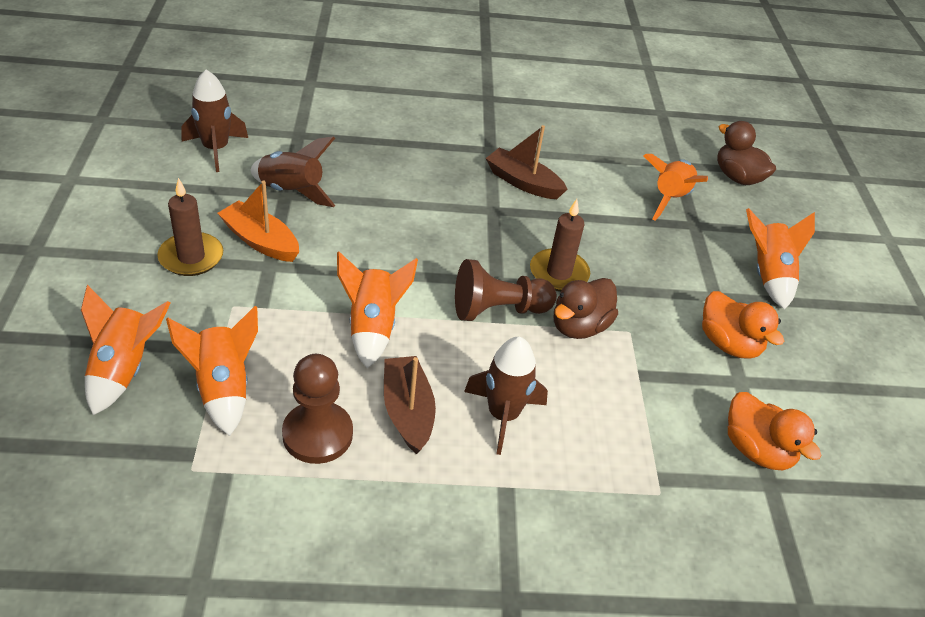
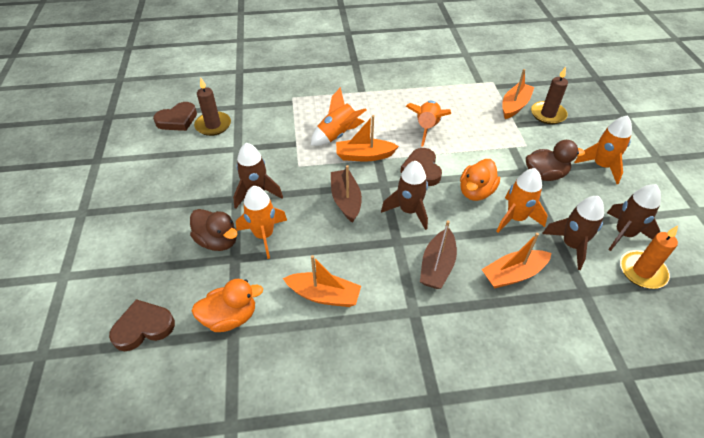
brown heart: none = 0 -> [109,299,175,351] [153,102,197,131] [401,148,442,186] = 3
brown pawn: [282,354,353,464] [455,259,557,321] = 2 -> none = 0
brown rocket: [181,69,248,172] [250,136,335,207] [464,337,548,455] = 3 -> [233,143,283,209] [381,161,428,230] [542,196,604,270] [607,184,661,251] = 4
orange boat: [218,180,299,262] = 1 -> [283,255,361,307] [336,115,399,161] [482,233,551,288] [502,69,534,119] = 4
orange candle: none = 0 -> [620,225,678,289] = 1

